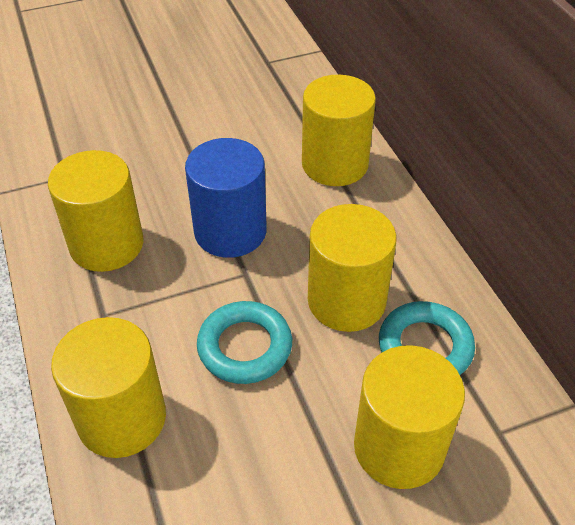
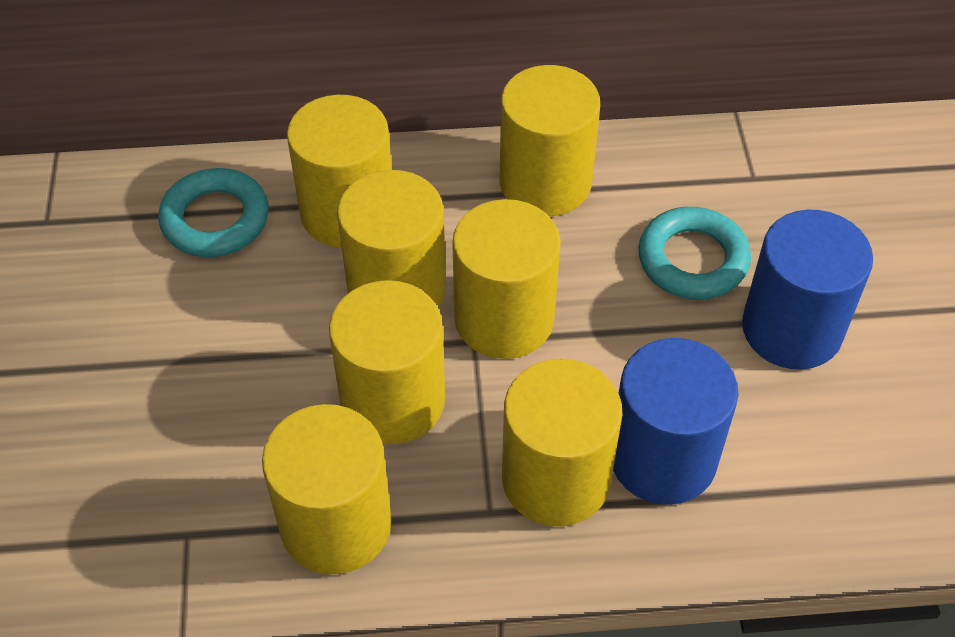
blue cylinder: [185,138,267,258] = 1 -> [613,338,738,505] [742,210,873,370] = 2
yellow cylinder: [48,150,143,272] [51,317,166,458] [302,75,376,186] [308,204,397,332] [354,345,465,489] = 5 -> [262,404,392,574] [287,95,392,248] [329,280,445,444] [337,170,446,307] [452,199,561,359] [499,65,600,216] [502,359,622,526] = 7

